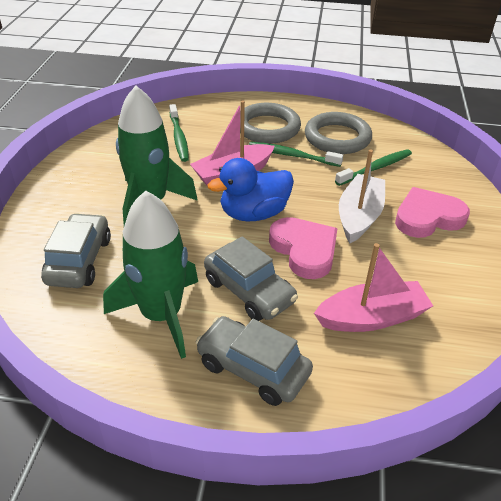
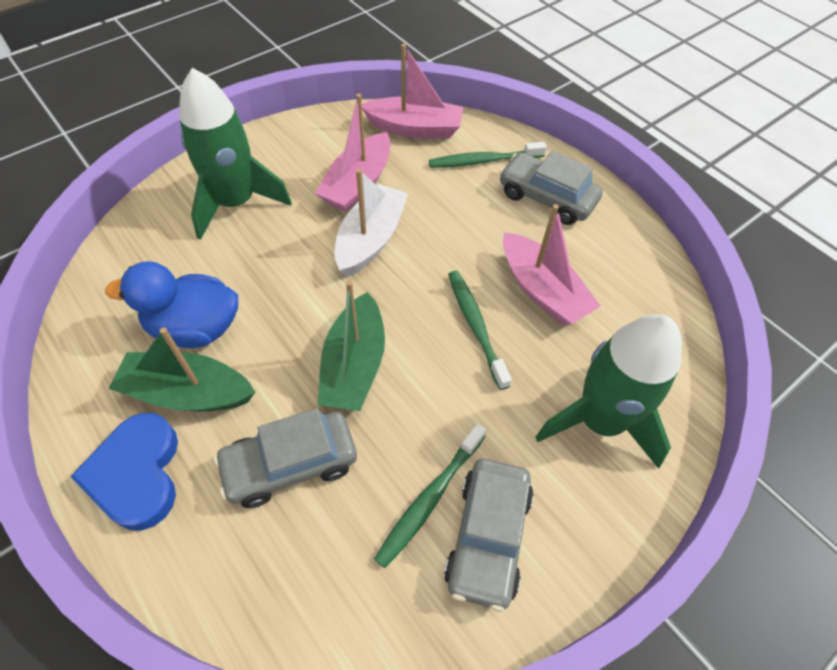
blue heart: none = 0 -> [70,413,178,531] = 1
green boat: none = 0 -> [109,328,255,411] [318,281,385,411] = 2
grey ring: [240,103,301,144] [305,112,372,154] = 2 -> none = 0
pink boat: [190,100,275,186] [314,243,433,332] = 2 -> [315,94,391,212] [362,44,463,139] [503,204,601,326] = 3
pink heart: [269,217,338,279] [395,187,470,238] = 2 -> none = 0

